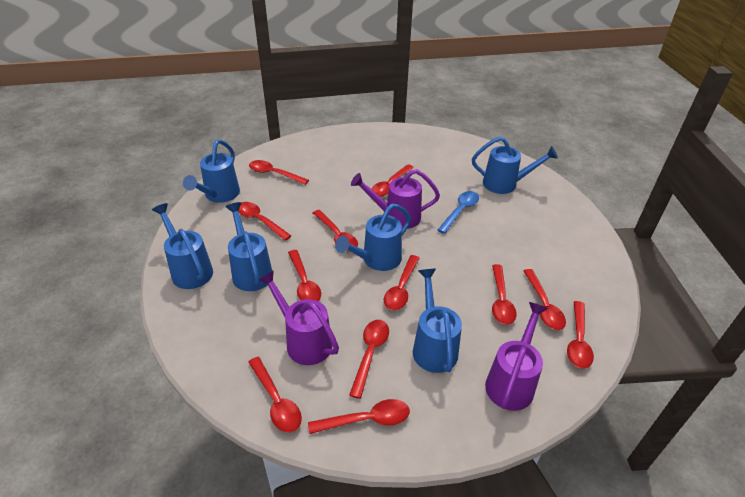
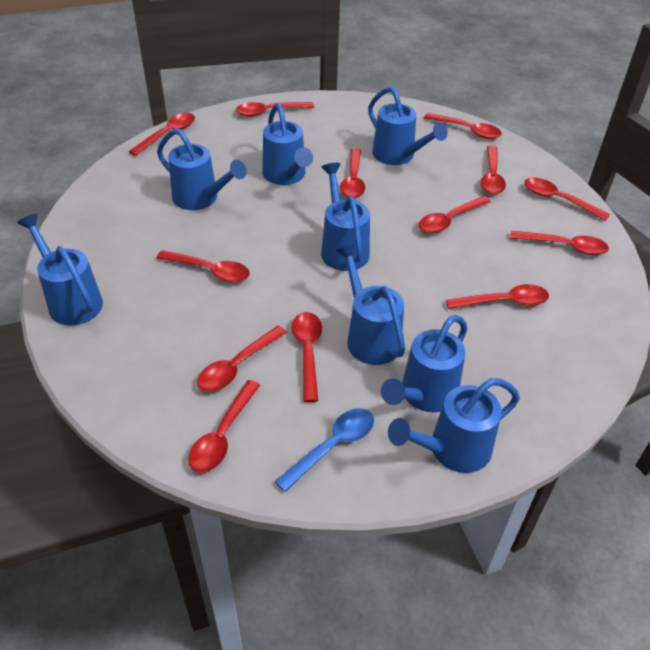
blue watering can: [152,203,213,289] [183,140,240,203] [225,202,272,291] [335,204,411,271] [413,269,462,373] [472,137,558,194] = 6 -> [17,213,103,326] [157,128,247,210] [262,103,313,185] [321,163,370,271] [336,244,405,365] [368,87,448,165] [381,315,467,412] [388,378,520,473] = 8
purple watering can: [258,270,339,365] [351,169,440,229] [485,302,548,411] = 3 -> none = 0
red spoon: [238,202,291,241] [248,357,302,432] [249,160,309,185] [288,250,321,301] [308,399,410,434] [313,210,358,251] [349,320,389,399] [372,164,414,197] [384,255,419,310] [492,264,517,325] [523,269,566,330] [567,301,594,369] = 12 -> [129,113,195,156] [157,250,250,283] [188,380,260,473] [197,326,287,392] [236,102,314,117] [292,312,322,402] [340,148,365,199] [419,196,491,233] [424,113,502,139] [446,284,549,309] [481,146,506,194] [510,231,609,255] [524,178,610,221] = 13

